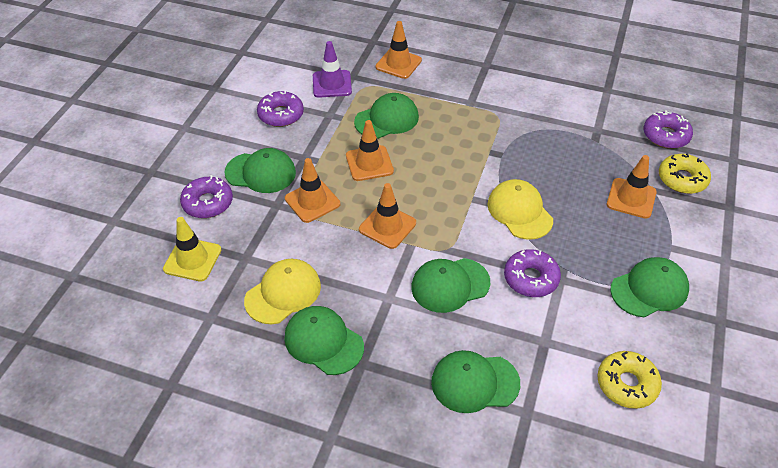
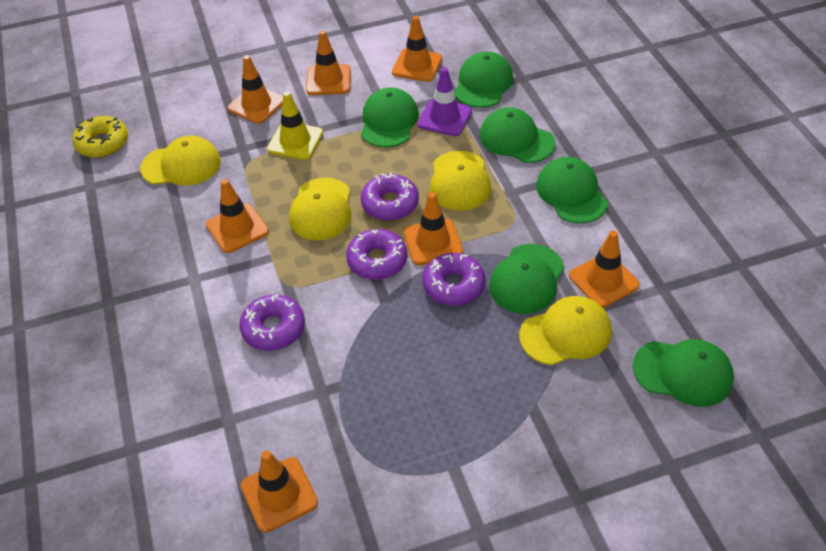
orange traffic cone: [285,158,340,223] [346,120,394,181] [359,183,416,249] [376,21,422,79] [607,155,657,219] = 5 -> [206,179,269,253] [228,55,283,124] [240,450,318,533] [306,30,351,95] [392,16,442,82] [404,192,463,265] [569,230,640,308] = 7
yellow cap: [244,259,321,324] [488,179,553,240] = 2 -> [140,136,221,185] [289,177,351,240] [430,151,491,211] [519,296,612,365] = 4
yellow donut: [597,351,662,409] [659,153,711,194] = 2 -> [72,116,128,158] = 1

